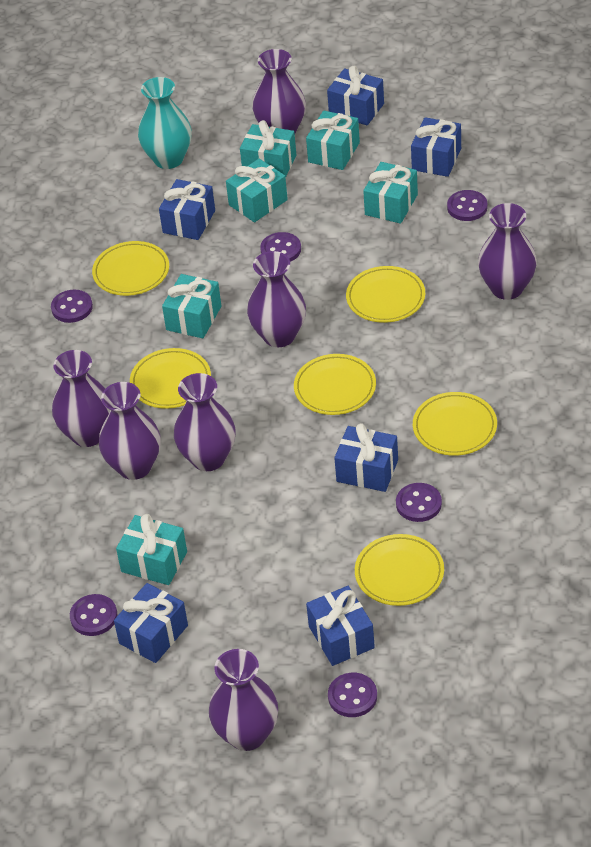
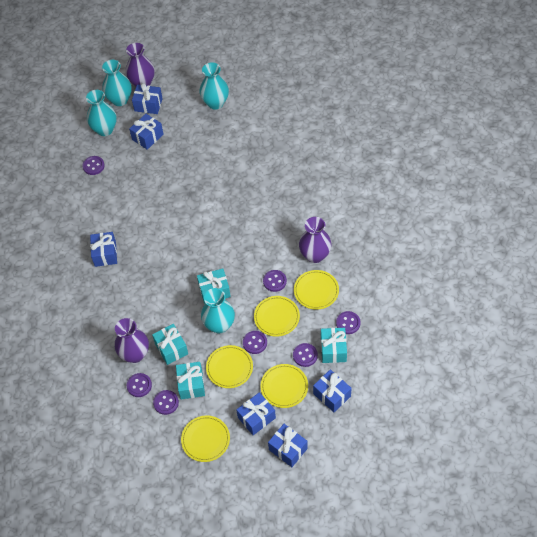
purple button: [51,290,93,323] [70,594,117,636] [260,232,301,262] [328,673,377,717] [396,483,442,522] [447,190,487,221] = 6 -> [82,156,105,175] [127,373,152,397] [153,390,179,415] [243,331,267,354] [263,270,287,292] [293,343,318,367] [336,311,361,334] = 7
purple vase: [52,350,110,447] [99,382,161,480] [174,373,235,471] [209,649,278,751] [247,251,306,347] [252,49,306,133] [478,203,537,300] = 7 -> [115,318,149,363] [126,43,155,87] [299,217,332,263] = 3
turquoise gift: [116,514,187,585] [162,274,221,339] [226,159,288,222] [240,120,296,178] [306,110,360,170] [363,162,418,224] = 6 -> [152,324,188,365] [176,362,205,399] [197,268,231,304] [321,328,347,363] = 4
turquoise vase: [138,77,192,169] = 1 -> [86,90,117,136] [102,60,132,106] [199,62,229,110] [201,288,235,333] = 4
yellow plate: [92,241,169,296] [130,348,211,409] [294,354,376,415] [346,266,425,323] [355,534,444,606] [413,392,497,456] = 6 -> [181,416,230,462] [206,345,253,388] [254,296,300,337] [260,364,308,408] [294,270,339,310] = 5

